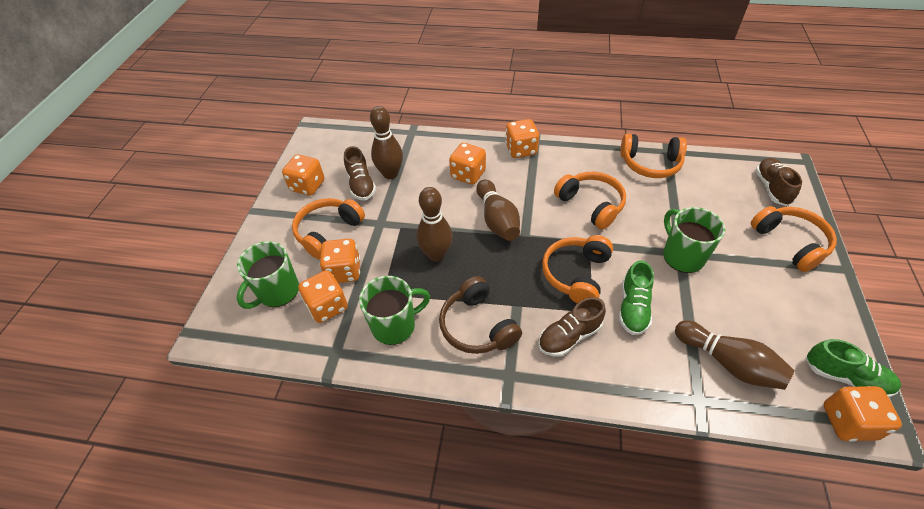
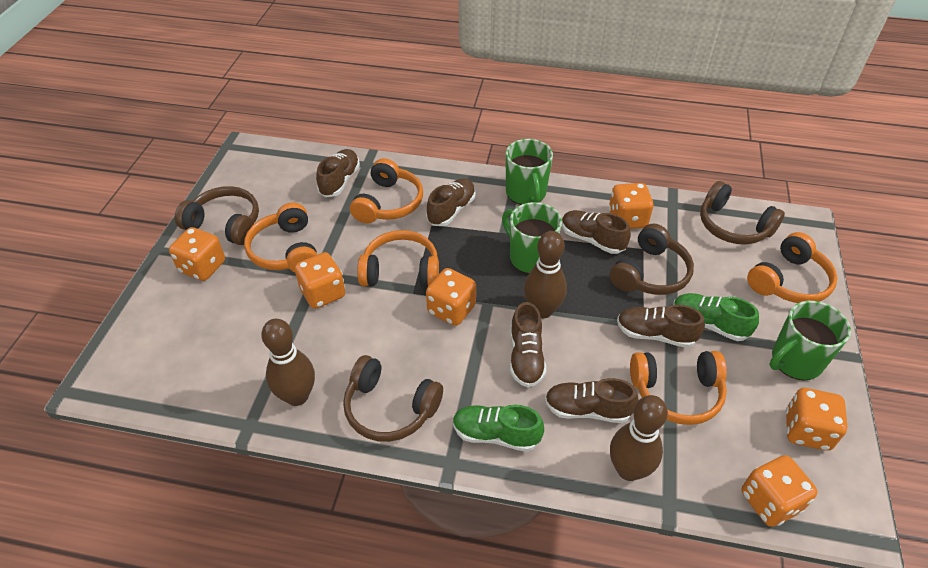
brown bowling pin: [370,106,403,179] [416,187,453,262] [476,180,520,241] [675,320,795,390] = 4 -> [261,319,315,406] [524,231,567,318] [610,395,668,481] = 3
brown headphones: [439,276,522,354] = 1 -> [175,186,259,245] [343,355,443,442] [610,224,694,295] [700,181,785,245] = 4
brown shoe: [344,146,376,200] [538,297,606,357] [755,158,802,206] = 3 -> [316,149,360,197] [426,178,476,226] [510,302,546,387] [545,378,639,423] [562,210,631,254] [617,305,705,348] = 6

